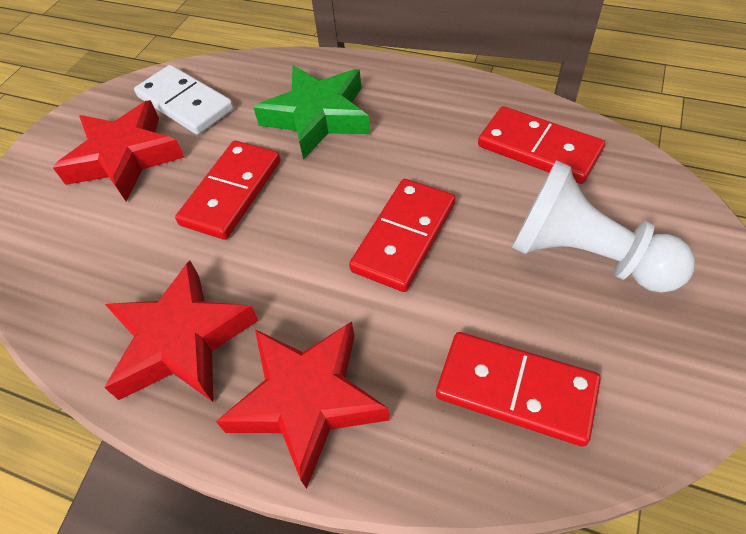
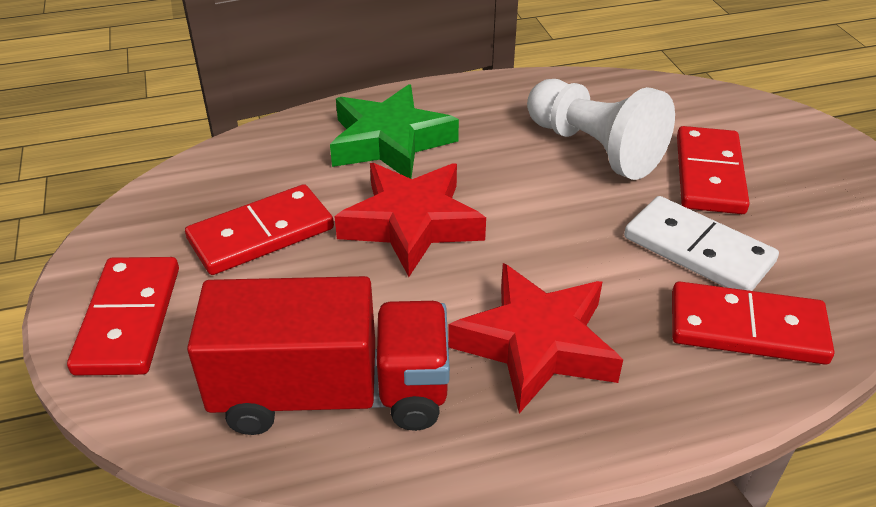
red star: [53,100,184,202] [105,260,258,402] [216,321,390,489] = 3 -> [334,163,486,277] [448,263,623,414] = 2
red truck: none = 0 -> [187,276,450,435] = 1

